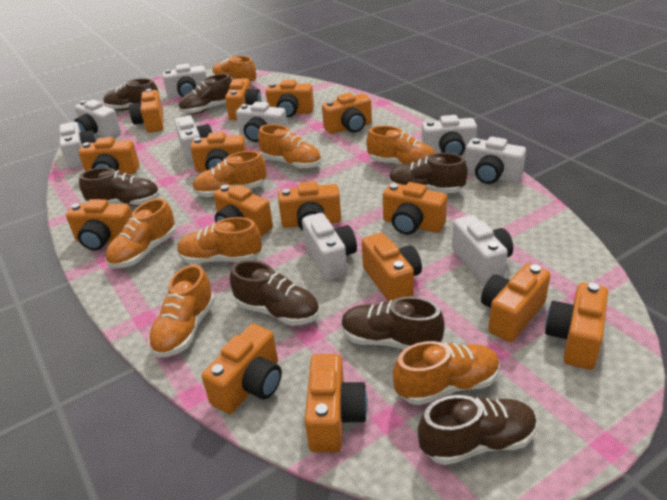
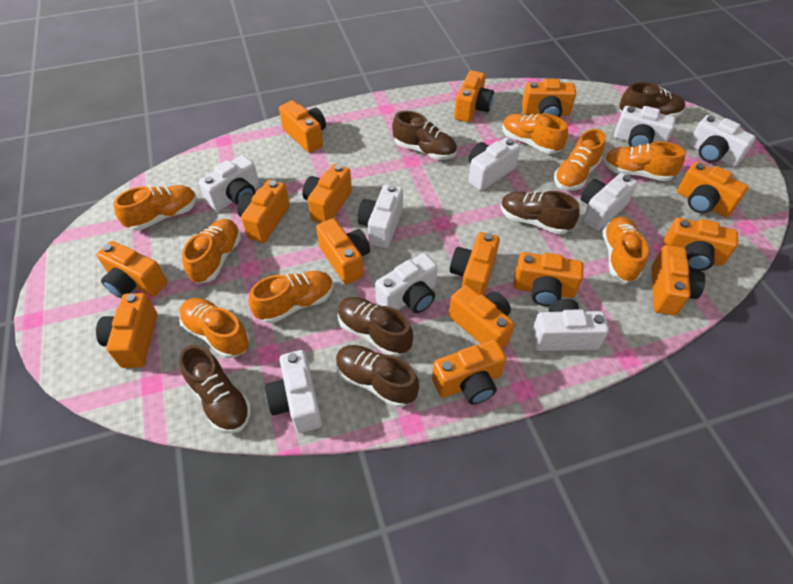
brown shoe: [79,168,160,206] [103,78,159,111] [179,74,232,114] [230,260,320,326] [342,296,445,349] [389,153,468,193] [418,395,537,465] = 7 -> [179,345,251,433] [336,345,419,408] [338,297,413,357] [392,111,457,160] [501,191,579,235] [619,82,685,118] = 6

